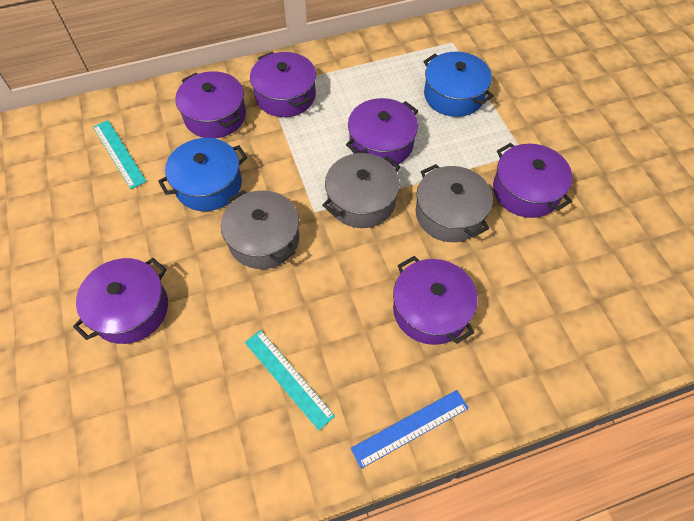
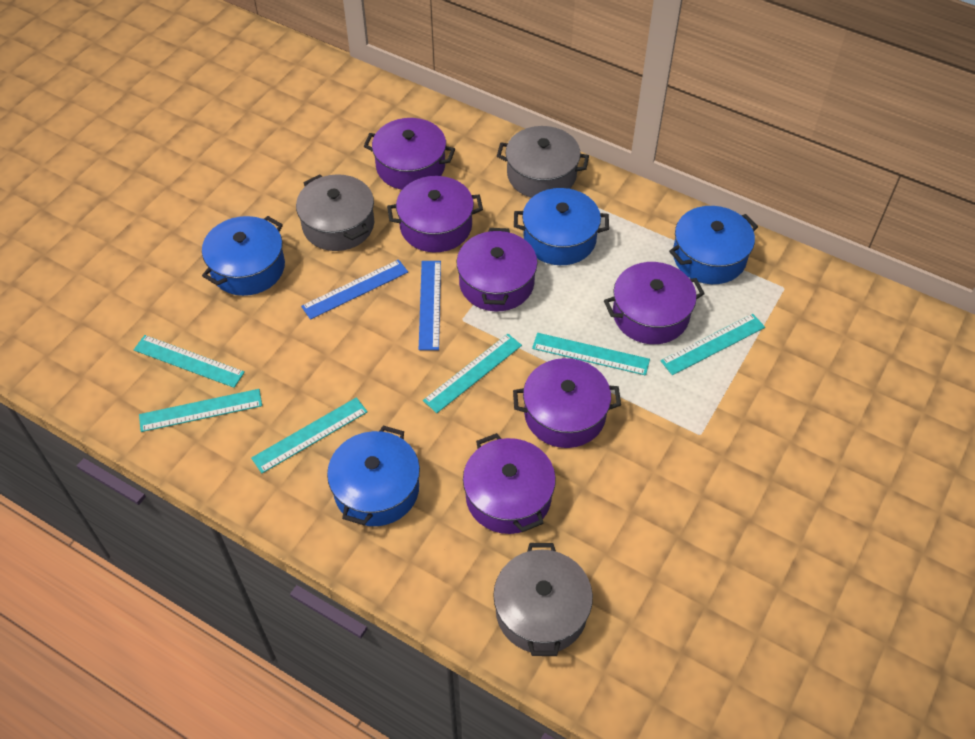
blue pot: [158,138,247,211] [423,52,494,117] = 2 -> [202,216,285,296] [327,426,420,526] [514,188,609,265] [669,206,758,284] = 4
blue ruler: [351,390,469,469] = 1 -> [301,259,408,320] [419,261,441,350] = 2
turquoise ruler: [93,120,147,189] [245,330,335,431] = 2 -> [134,335,245,388] [139,389,262,432] [251,397,368,473] [423,334,522,413] [532,333,650,376] [661,314,765,375] = 6

